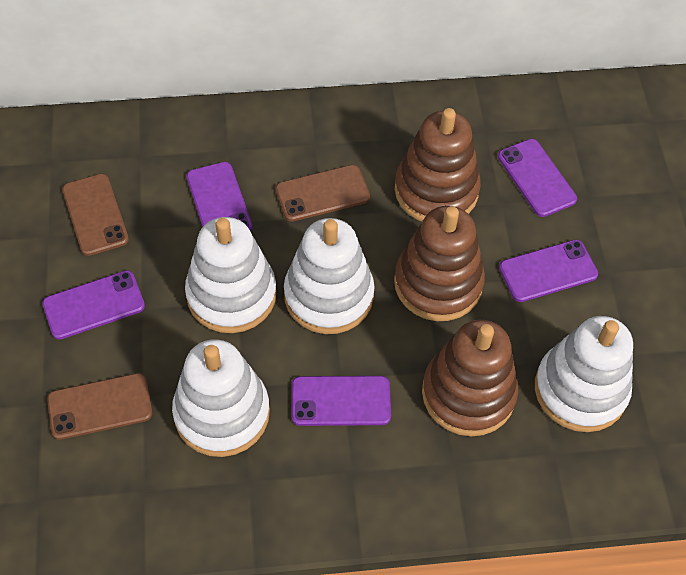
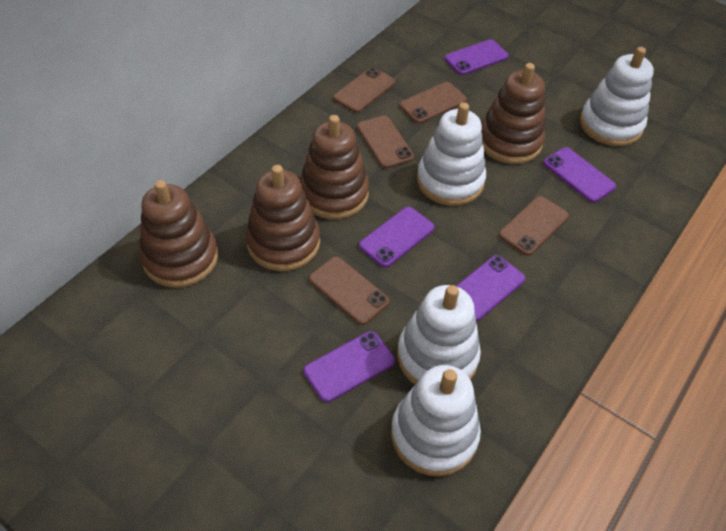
brown phone: [47,373,152,440] [62,174,129,256] [276,165,370,222] = 3 -> [309,257,390,325] [333,67,395,113] [357,115,414,169] [399,82,467,124] [499,196,569,256] = 5
brown stacking toy: [394,206,485,321] [395,108,481,222] [422,320,518,436] = 3 -> [139,180,218,288] [246,165,320,271] [300,115,369,219] [481,63,545,164] = 4

